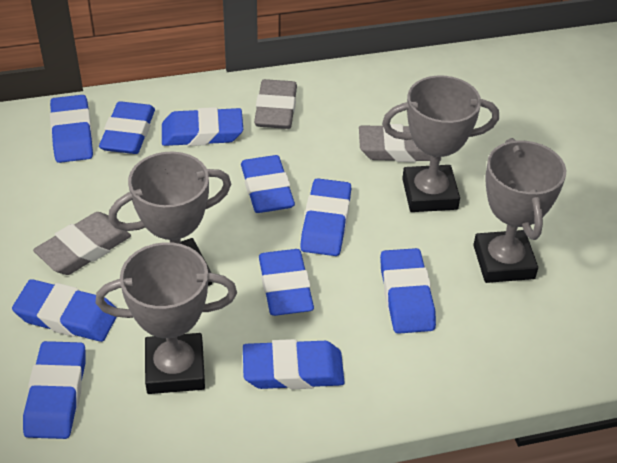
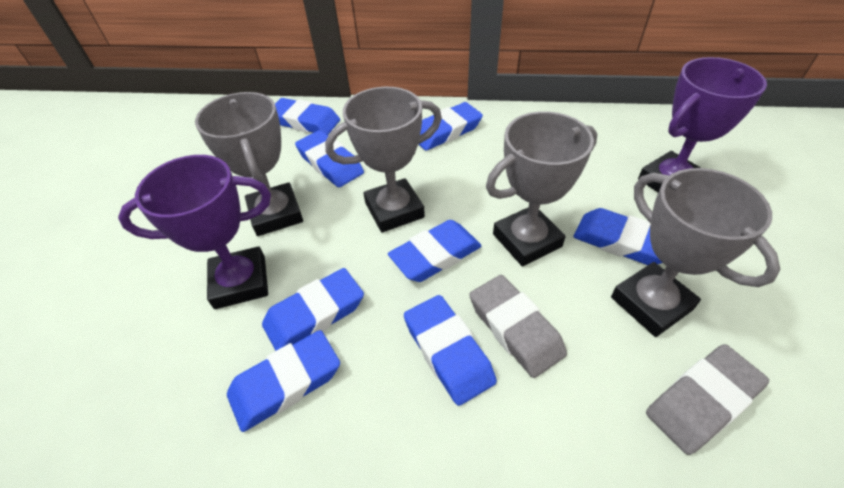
blue eraser: [12,279,116,342] [23,341,85,439] [50,95,93,163] [99,101,155,154] [162,107,243,146] [241,155,295,213] [243,339,345,389] [259,249,314,316] [300,178,351,256] [380,248,436,334] = 10 -> [227,330,340,432] [262,268,364,351] [275,98,340,135] [295,130,364,187] [388,220,482,282] [404,295,497,406] [418,102,483,151] [574,208,662,265] = 8
grey eraser: [33,212,131,275] [254,79,297,129] [359,124,441,162] = 3 -> [469,275,567,378] [646,344,769,455] = 2
purple trophy: none = 0 -> [118,155,271,309] [638,57,767,192] = 2

